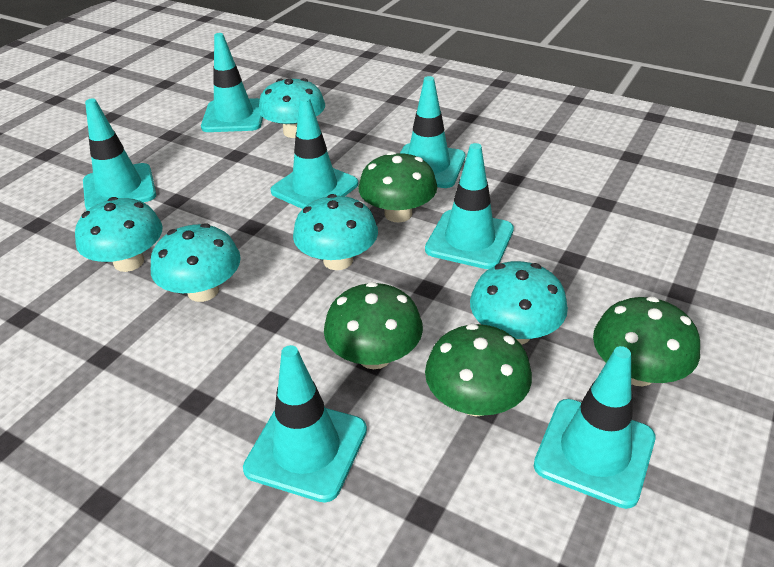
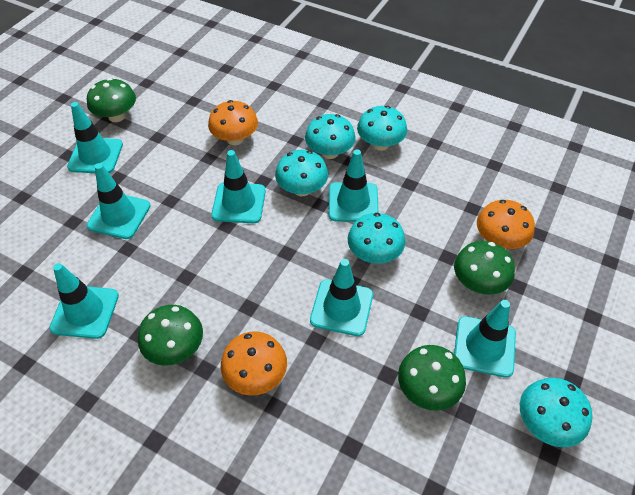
orange mushroom: none = 0 -> [208,100,258,145] [221,331,287,396] [477,200,535,249] = 3

